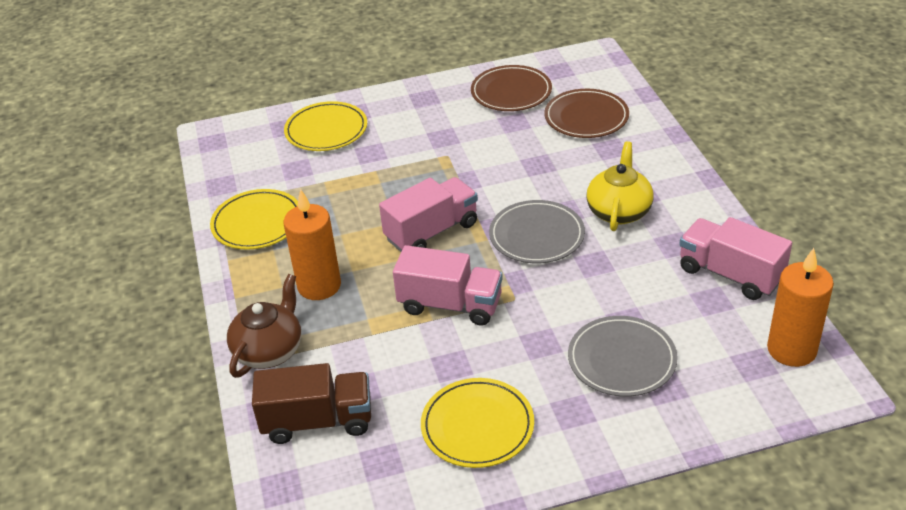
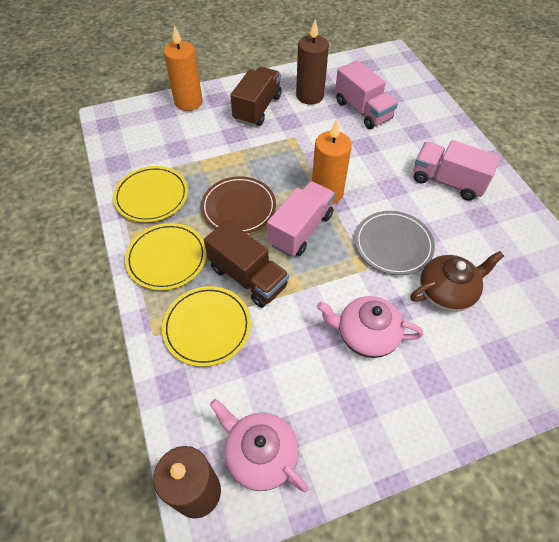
brown candle: none = 0 -> [154,446,221,519] [296,20,329,105] = 2
brown plate: [471,65,552,111] [544,89,629,138] = 2 -> [201,176,276,233] = 1
brown truck: [252,363,371,444] = 1 -> [204,220,289,308] [230,67,282,126] = 2
grey plate: [489,200,585,263] [568,316,678,397] = 2 -> [355,211,435,275] = 1
pink teapot: none = 0 -> [210,399,308,492] [317,296,423,358] = 2
yellow teapot: [587,141,653,231] = 1 -> none = 0

